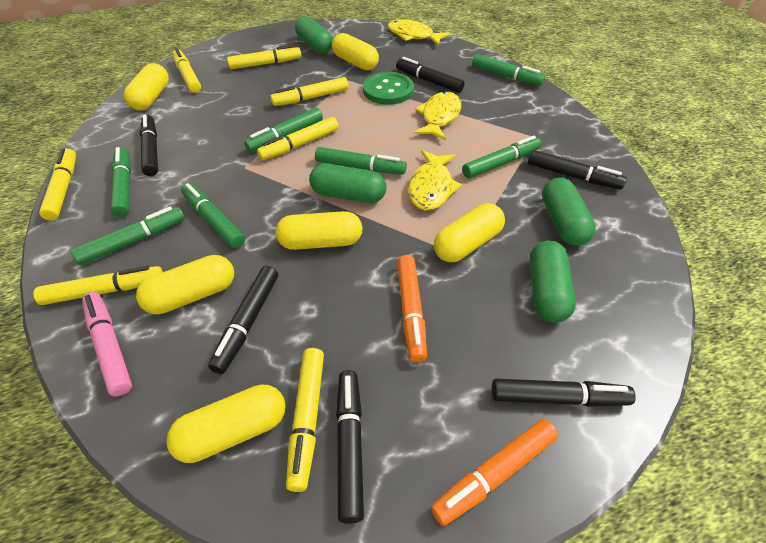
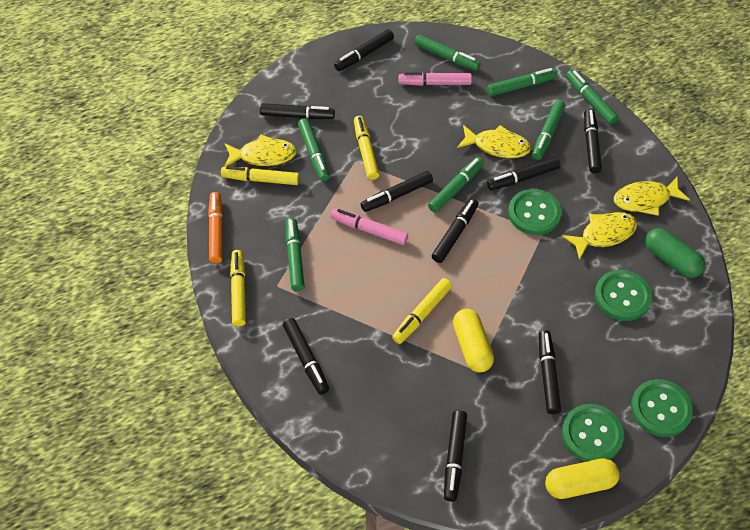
black marker: [140,114,158,176] [208,266,278,374] [336,370,364,524] [396,57,465,93] [492,379,636,407] [528,150,627,189] = 6 -> [260,103,335,119] [283,318,329,395] [334,29,394,71] [361,171,433,212] [432,198,478,263] [444,410,467,502] [487,157,561,190] [539,330,561,414] [584,109,602,173] = 9
green button: [363,72,414,105] = 1 -> [508,189,562,235] [562,404,624,462] [595,270,652,321] [631,379,693,437] = 4
green capsule: [295,16,333,54] [309,164,387,203] [530,240,576,323] [542,177,596,246] = 4 -> [645,228,705,278] = 1
orange marker: [397,255,427,362] [431,419,558,526] = 2 -> [208,192,223,263] = 1
pink marker: [82,292,132,396] = 1 -> [331,208,408,245] [399,72,472,86] = 2
yellow capsule: [124,63,169,111] [136,255,234,314] [166,384,286,463] [276,211,363,250] [332,33,379,71] [434,203,505,262] = 6 -> [453,309,494,372] [545,458,620,499] = 2
yellow fish: [387,19,450,46] [408,150,462,211] [413,92,461,140] = 3 -> [224,135,297,167] [457,125,531,158] [562,212,637,260] [614,177,690,216] = 4
yellow marker: [34,266,163,305] [39,149,76,221] [172,48,201,93] [227,45,301,69] [257,117,339,160] [270,77,349,106] [286,348,324,492] = 7 -> [221,166,299,185] [230,250,246,326] [354,116,379,180] [392,278,452,344] = 4

